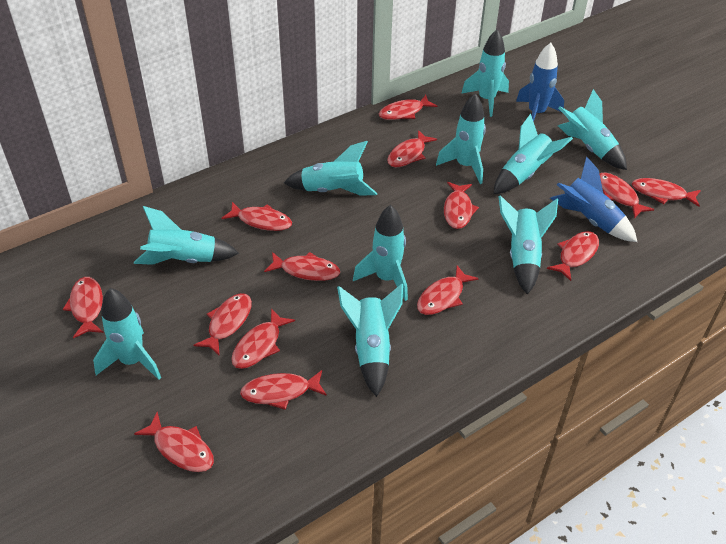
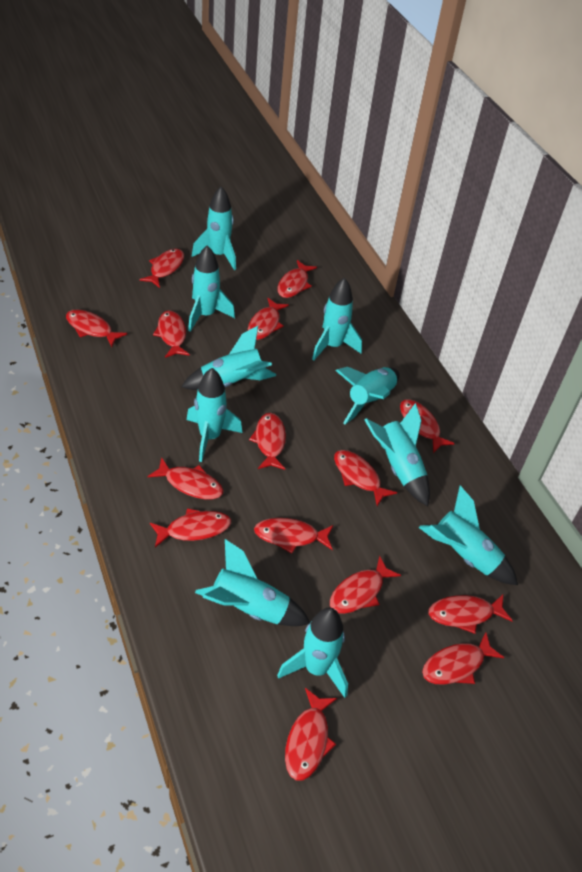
blue rocket: [516,43,564,122] [550,157,637,242] = 2 -> none = 0
red fish: [63,277,104,338] [134,412,214,472] [194,293,252,356] [222,202,292,231] [231,308,295,369] [240,370,327,410] [264,252,340,281] [379,95,438,120] [387,130,437,167] [417,265,479,315] [444,182,479,229] [547,231,599,281] [600,173,654,218] [632,178,701,207] = 14 -> [66,309,127,348] [139,249,184,288] [148,457,224,500] [150,508,231,548] [153,310,190,358] [248,298,289,340] [249,413,286,470] [254,518,333,554] [277,260,317,298] [285,688,337,781] [330,556,401,614] [334,450,397,506] [400,399,455,453] [422,632,504,685] [428,595,513,634] = 15

